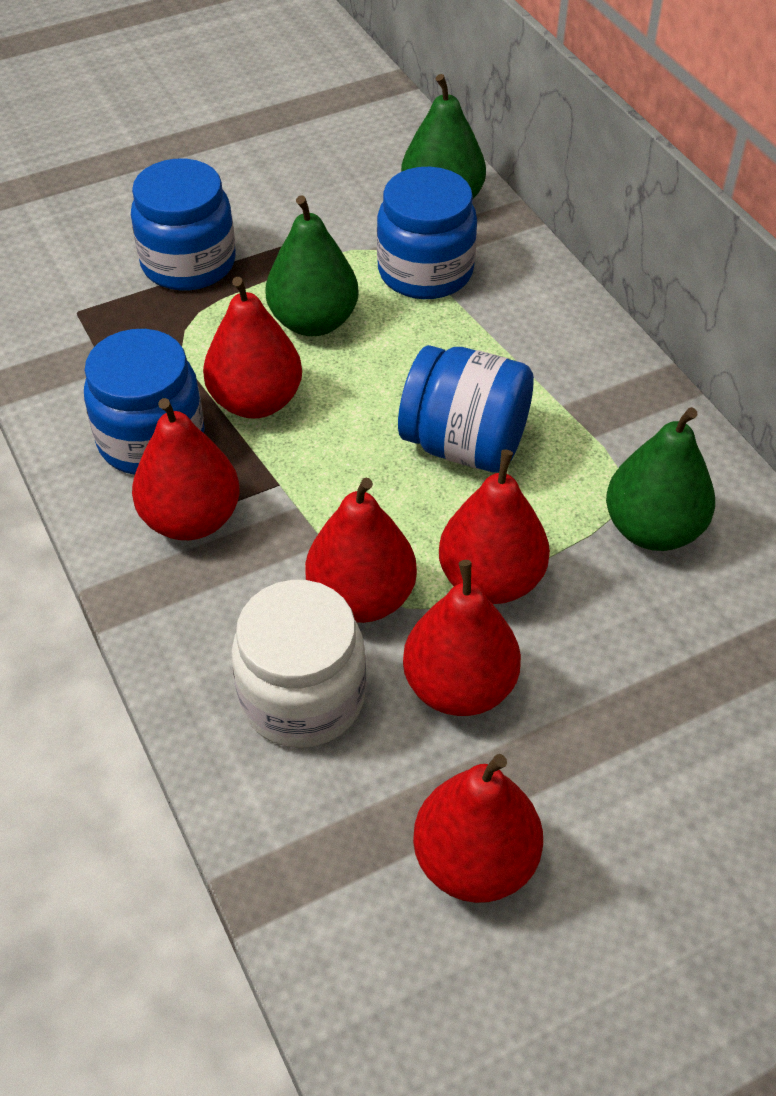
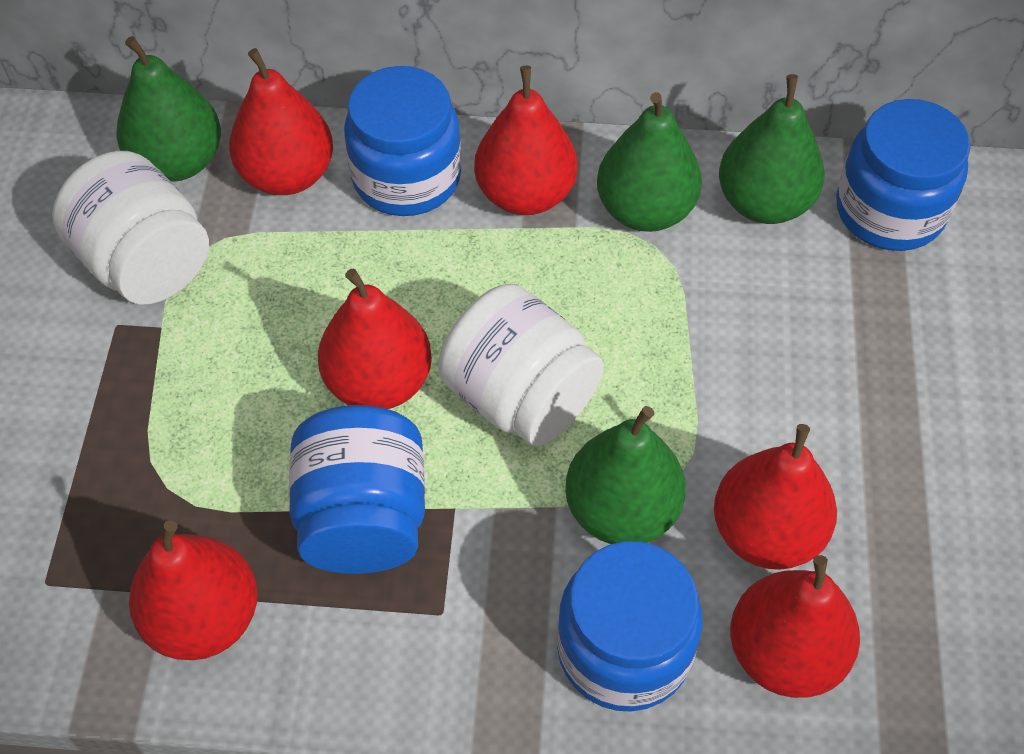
green pear: [265,195,358,336] [401,74,486,199] [606,407,715,551] = 3 -> [116,36,221,181] [565,406,686,544] [597,92,702,232] [719,74,824,224] = 4
white jar: [231,580,366,748] = 1 -> [52,151,209,304] [438,284,604,446] = 2

